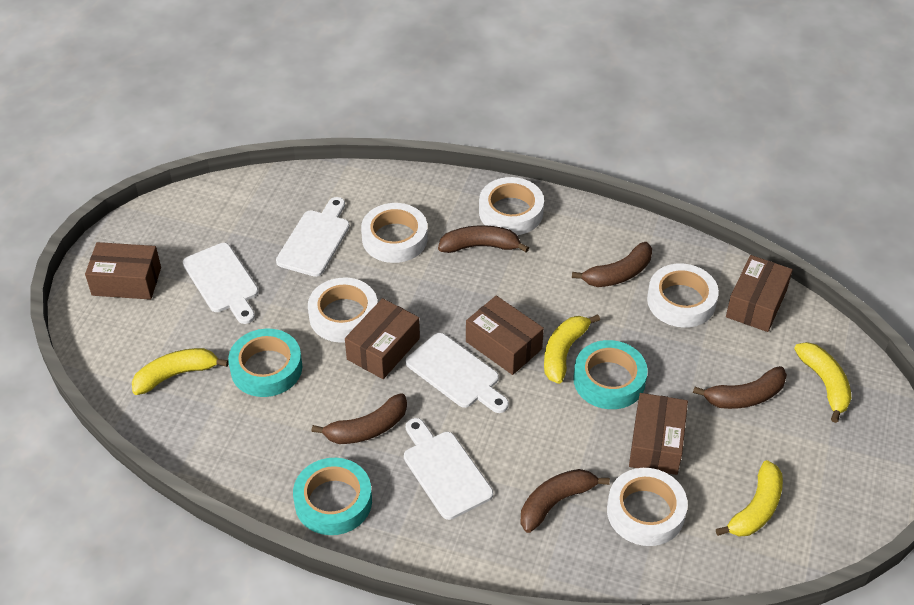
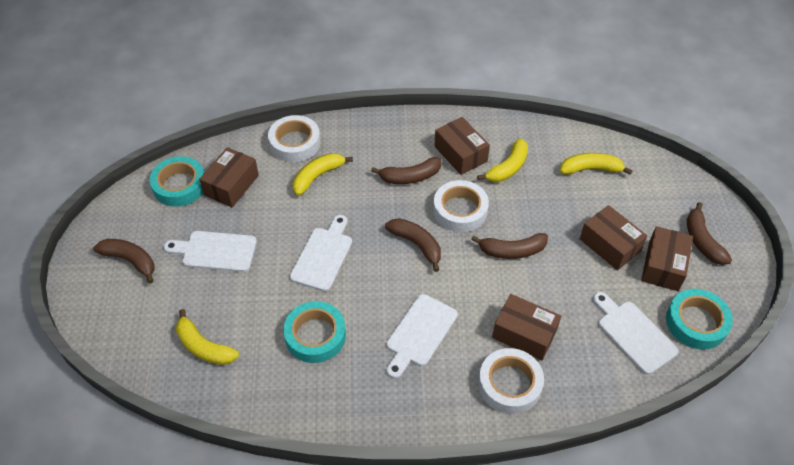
white tape: [308,278,378,343] [361,203,428,263] [479,177,544,235] [607,468,688,546] [647,263,719,328] = 5 -> [268,115,321,162] [433,180,489,232] [478,348,544,414] = 3

